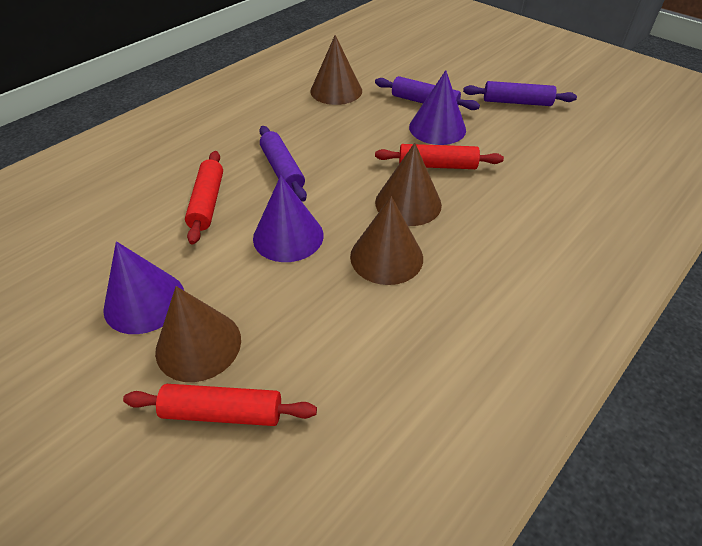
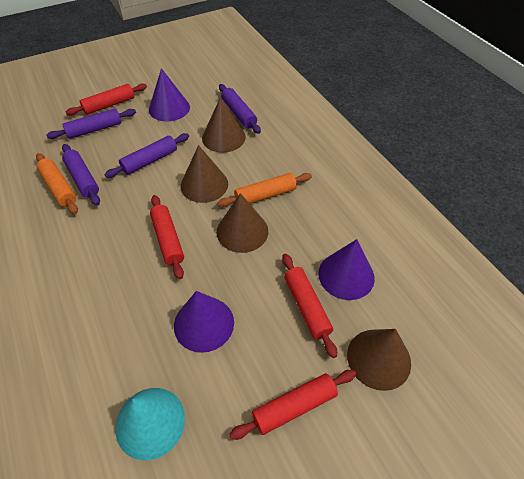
orange rolling pin: none = 0 -> [36,153,78,214] [217,173,312,207] = 2
purple rolling pin: [259,126,307,202] [375,76,480,110] [463,81,577,106] = 3 -> [46,109,136,139] [62,144,100,205] [105,133,189,178] [219,84,261,134] = 4
red rolling pin: [123,384,317,426] [185,151,223,244] [375,144,504,169] = 3 -> [66,83,147,116] [150,195,184,279] [230,370,356,440] [282,254,337,358] = 4
turquoise cone: none = 0 -> [115,388,185,460] = 1

